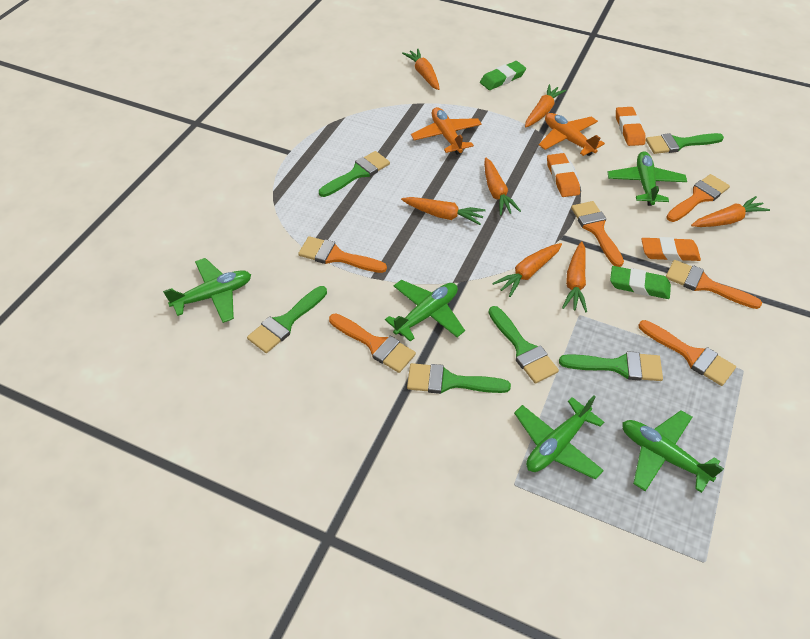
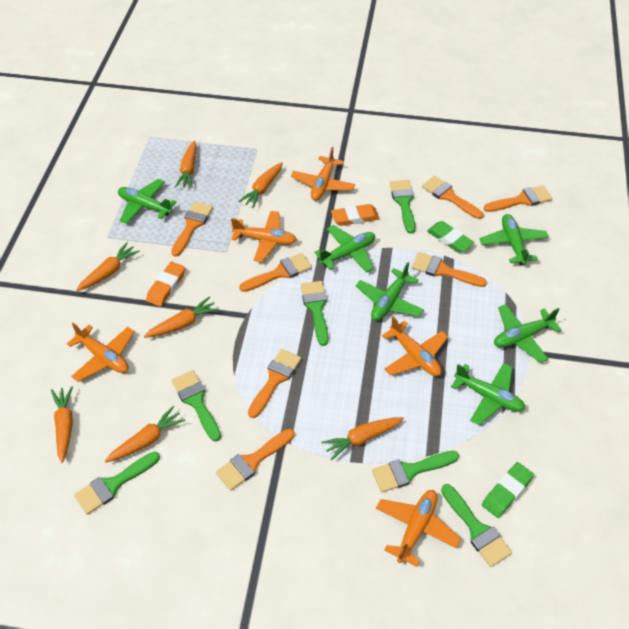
green plane: [163,258,251,323] [385,280,465,342] [514,396,604,480] [607,151,687,206] [622,410,724,493] = 5 -> [118,179,176,224] [314,225,375,273] [356,262,424,321] [451,363,525,425] [480,214,549,265] [494,304,562,363] = 6
orange brush: [298,236,387,273] [329,313,416,373] [571,201,624,267] [638,320,736,386] [666,174,730,222] [666,260,762,309] = 6 -> [171,202,213,257] [216,429,294,491] [239,253,312,292] [248,349,301,418] [411,252,487,287] [422,176,483,219] [484,185,552,212] = 7
orange eraser: [547,153,580,197] [616,107,646,146] [641,237,701,261] = 3 -> [146,262,185,307] [331,204,379,226] = 2
orange plane: [411,107,482,155] [539,113,605,156] = 2 -> [67,323,134,382] [231,211,297,262] [291,147,355,200] [376,490,461,567] [382,316,448,376] = 5

